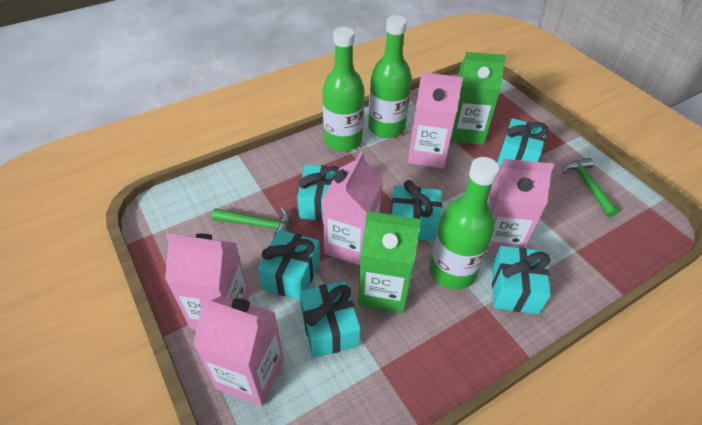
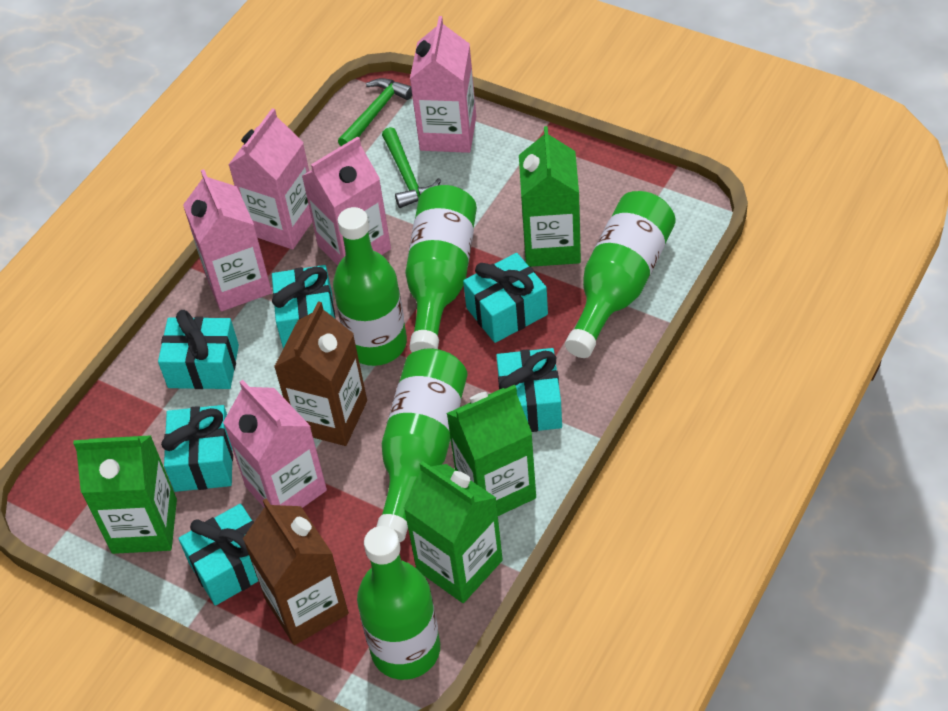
brown carton: none = 0 -> [243,498,349,645] [274,301,367,446] = 2
green bottle: [323,27,365,152] [368,15,412,138] [429,157,499,290] = 3 -> [333,207,407,366] [357,526,440,680] [376,349,468,542] [405,185,477,352] [565,191,676,358] = 5
green carton: [358,211,421,313] [450,52,506,145] = 2 -> [73,435,177,554] [404,461,503,603] [446,385,536,516] [519,126,581,267] = 4

